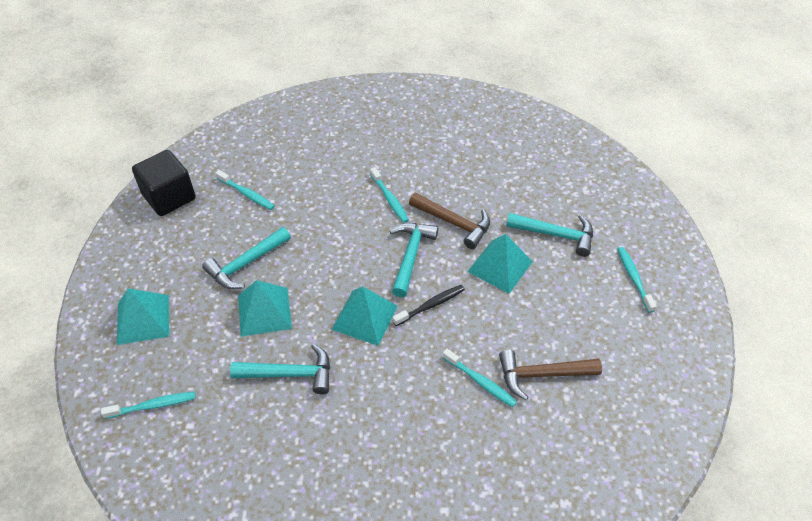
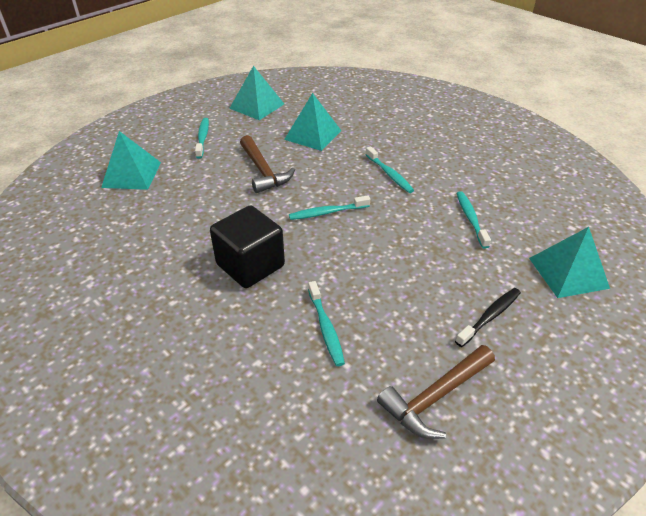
turquoise hammer: [202,227,291,289] [230,344,330,394] [389,223,438,297] [506,213,593,257] = 4 -> none = 0

